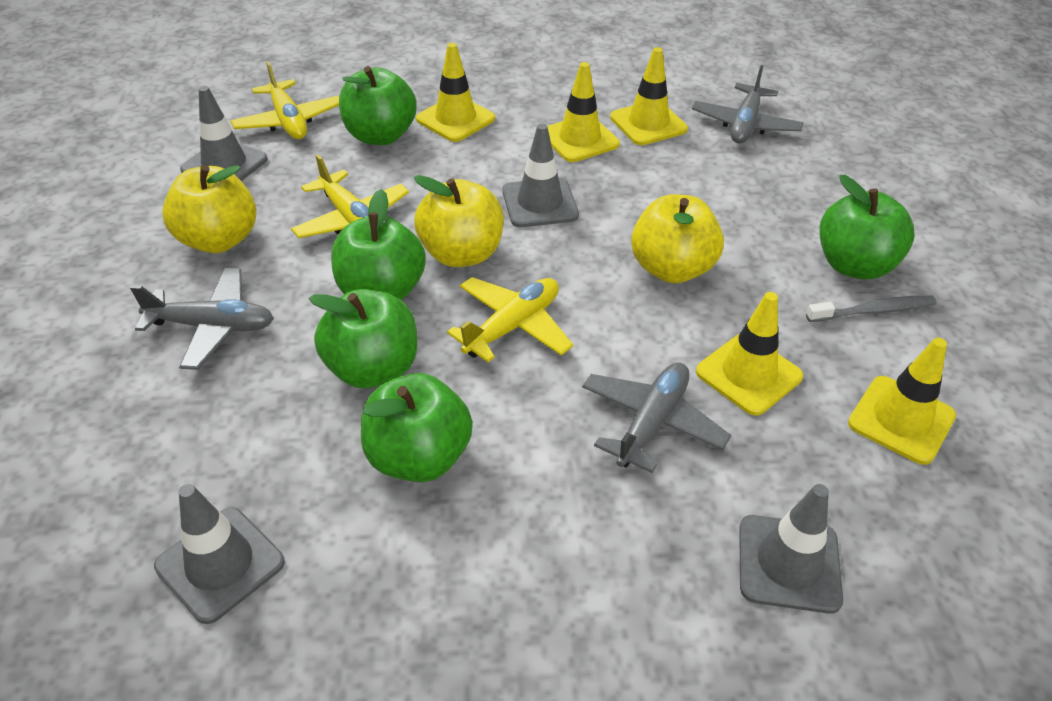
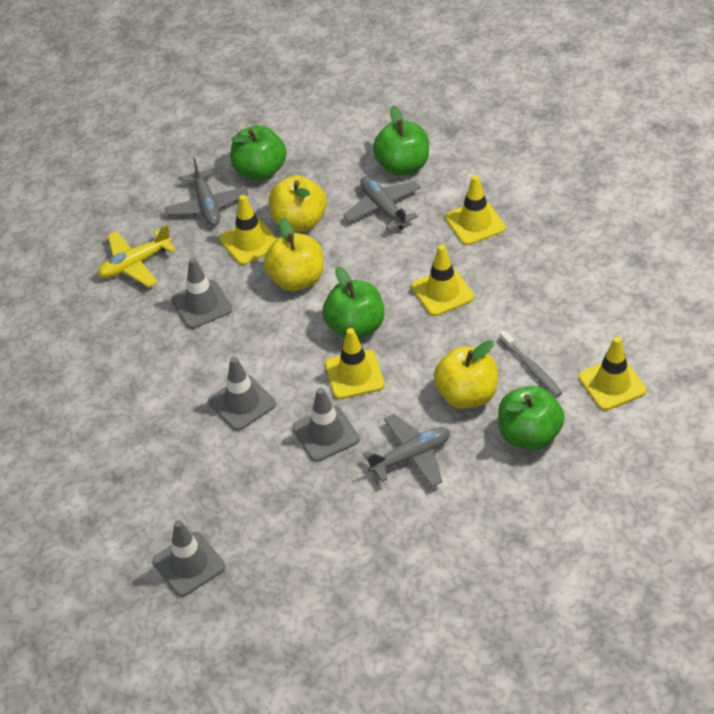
green apple: [309,289,417,388] [331,189,426,300] [339,66,417,145] [361,373,473,482] [819,175,915,279] = 5 -> [230,125,287,181] [322,266,384,339] [373,105,429,176] [498,386,565,450] = 4
yellow plane: [231,61,339,139] [291,154,409,238] [447,277,573,362] = 3 -> [98,224,176,287] = 1

